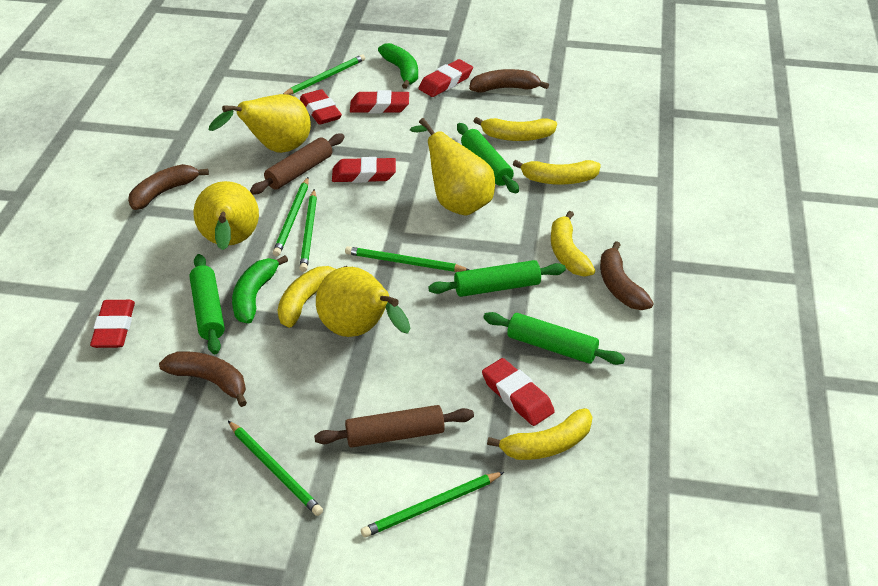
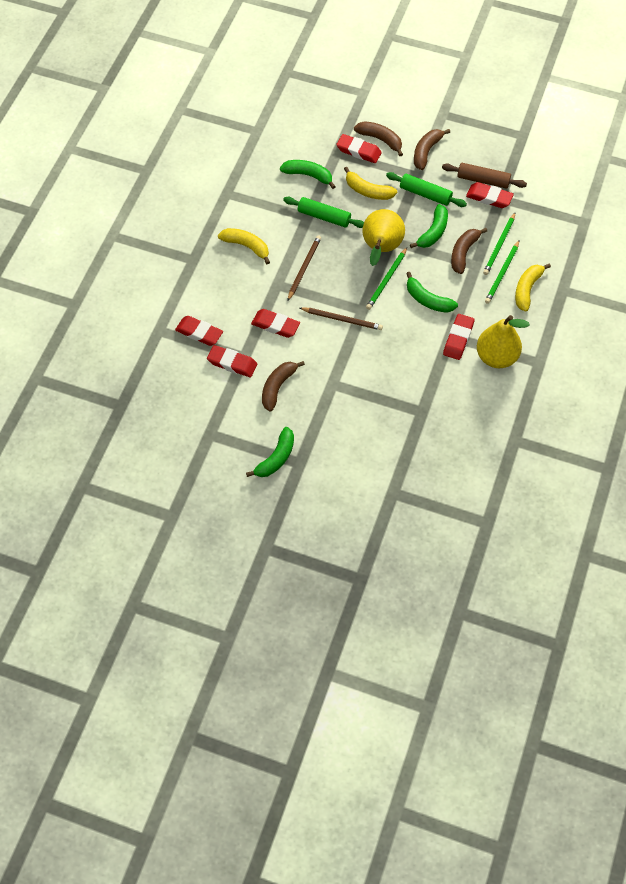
brown pencil: none = 0 -> [287,235,321,301] [300,308,383,330] = 2
brown rolling pin: [250,134,345,194] [314,405,474,448] = 2 -> [442,163,527,189] = 1
green banana: [232,255,288,324] [378,43,418,89] = 2 -> [246,427,294,477] [280,160,336,189] [406,272,458,313] [410,204,448,248] = 4
green pencil: [228,421,323,516] [273,177,309,256] [283,54,365,95] [299,189,317,272] [345,246,470,272] [361,472,504,538] = 6 -> [366,247,407,310] [483,213,515,275] [485,241,519,304] = 3
green rolling pin: [190,254,225,354] [428,260,566,297] [457,123,519,193] [483,312,625,365] = 4 -> [283,197,364,228] [386,172,467,207] = 2
yellow banana: [277,266,347,328] [474,117,557,141] [487,408,592,460] [513,160,601,185] [551,211,595,277] = 5 -> [218,228,270,264] [344,167,397,200] [515,263,551,312] = 3
yellow pear: [194,181,259,250] [209,94,311,153] [316,267,410,337] [410,118,495,216] = 4 -> [362,209,405,266] [477,315,530,368] = 2

